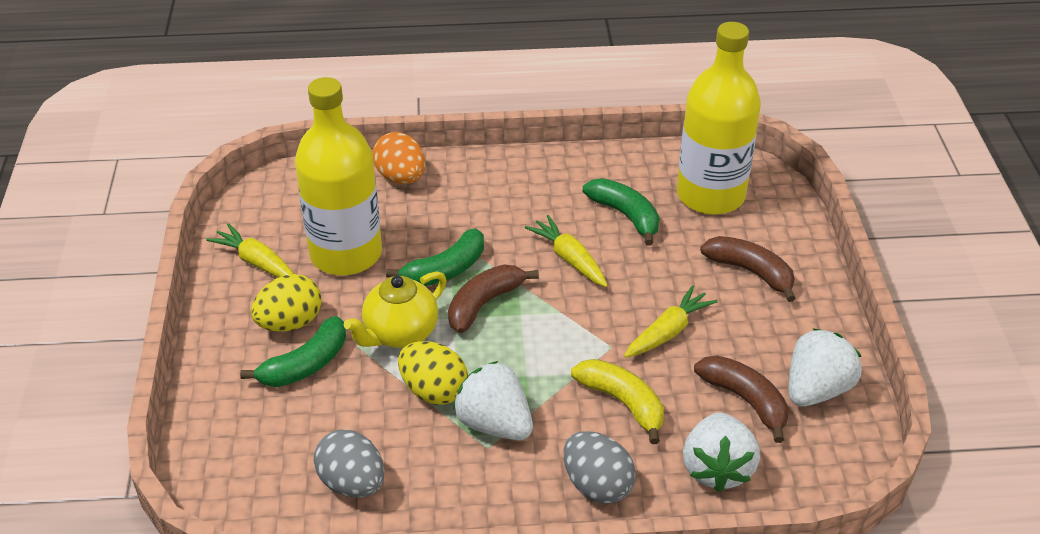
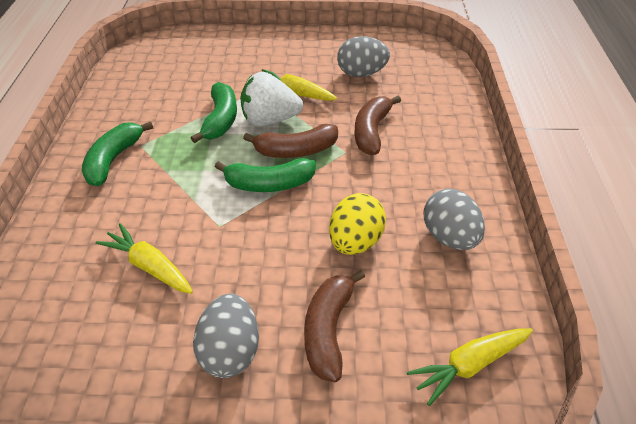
grey egg: [314,430,385,498] [563,431,636,504] = 2 -> [193,294,259,378] [337,36,390,77] [423,189,485,250] = 3
orange egg: [373,132,425,184] = 1 -> none = 0
white strawberry: [453,361,533,440] [683,412,760,492] [789,328,862,407] = 3 -> [240,72,303,127] = 1
yellow banana: [571,359,664,444] = 1 -> none = 0
yellow bottle: [295,77,382,275] [677,22,761,215] = 2 -> none = 0
yellow egg: [251,274,322,332] [398,341,468,405] = 2 -> [329,193,386,255] = 1
yellow teapot: [344,272,447,348] = 1 -> none = 0

